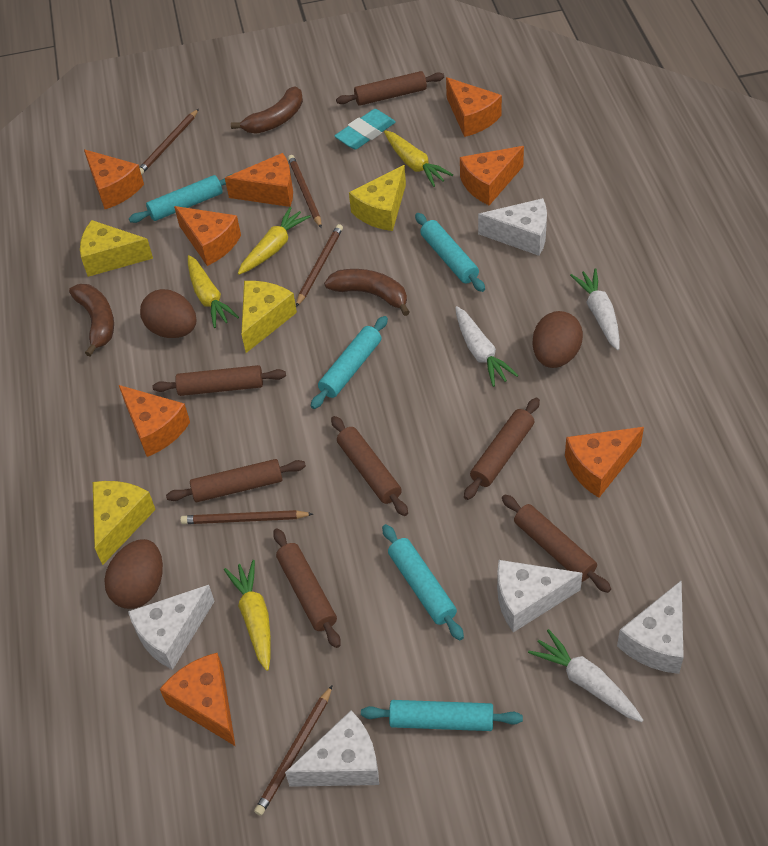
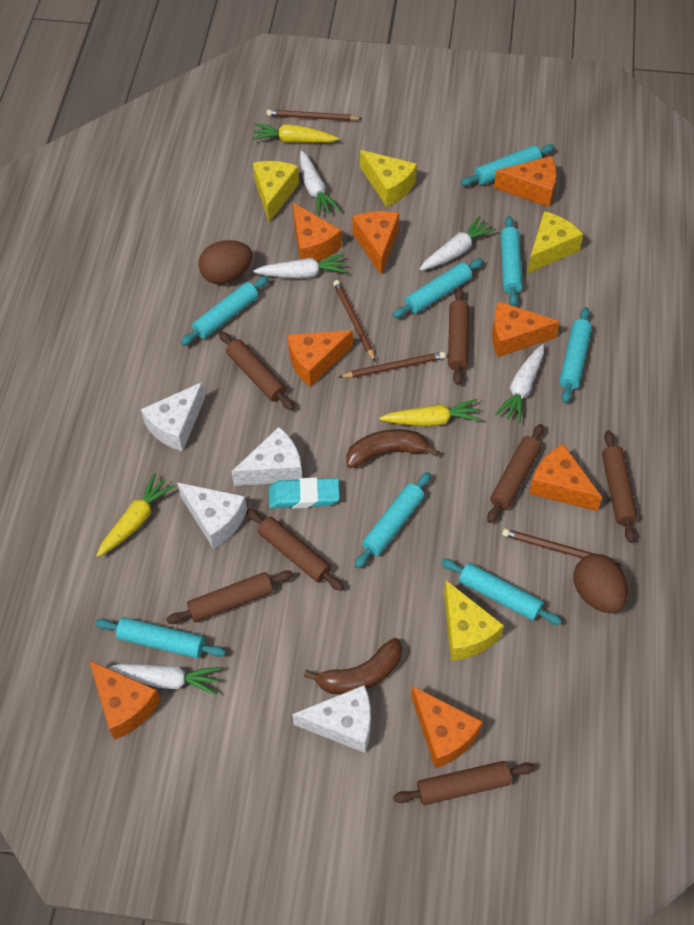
brown banana: [69,284,114,357] [231,86,303,134] [324,269,410,316] = 3 -> [304,638,402,694] [346,429,439,468] = 2
brown egg: [104,539,163,609] [140,289,196,338] [532,311,583,368] = 3 -> [198,240,253,284] [573,554,628,613] = 2
brown pencil: [139,109,199,175] [180,510,313,524] [254,685,333,816] [288,155,322,228] [296,224,343,307] = 5 -> [267,110,363,121] [333,280,376,362] [339,352,446,378] [502,528,620,566] = 4
turquoise rolling pin: [129,174,232,223] [311,316,388,409] [361,700,523,731] [382,524,464,640] [415,213,485,292] = 5 -> [95,617,226,658] [181,276,269,346] [355,472,431,568] [393,259,483,318] [441,559,562,625] [460,144,555,186] [500,216,523,306] [559,307,592,403] = 8
white carrot: [455,306,518,387] [528,629,643,722] [570,268,620,350] = 3 -> [108,664,221,695] [253,254,348,279] [300,150,340,216] [420,216,496,270] [495,344,544,423] = 5
white cheese: [128,585,215,670] [285,711,379,787] [478,198,547,256] [497,560,583,632] [617,580,684,674] = 5 -> [141,382,205,452] [177,482,247,549] [231,427,302,486] [292,685,371,753] = 4
yellow carrot: [188,255,239,328] [224,560,271,671] [238,207,311,275] [384,130,453,187] = 4 -> [96,473,175,557] [251,123,339,143] [379,399,481,426] = 3

